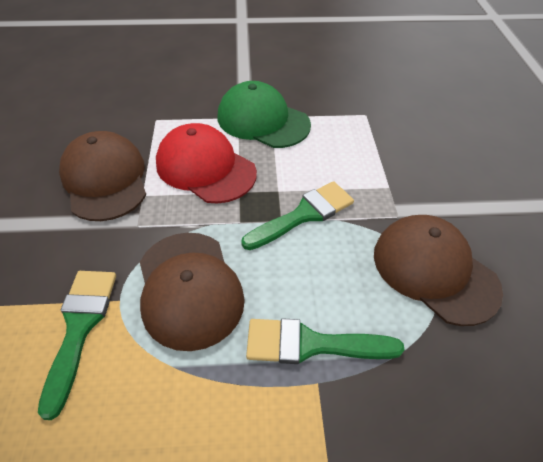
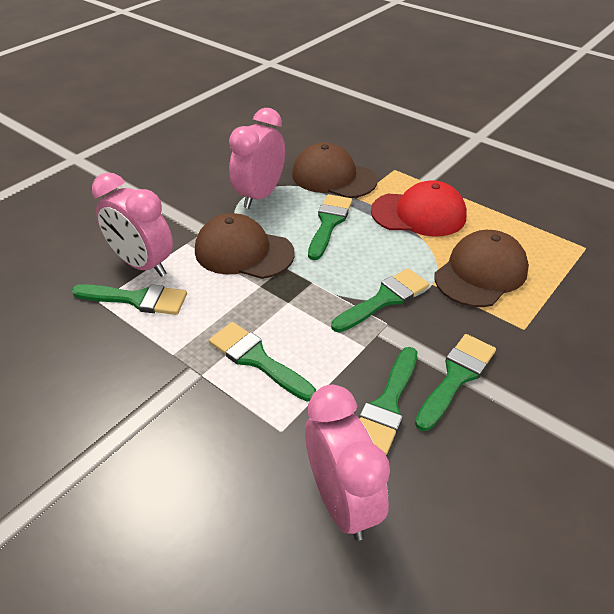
green brush: [38,271,116,420] [241,181,354,250] [246,318,404,364] = 3 -> [72,284,187,315] [209,322,316,401] [308,194,353,260] [331,268,429,333] [359,347,417,455] [415,334,496,431] = 6
green cap: [218,81,311,148] = 1 -> none = 0
pink clock: none = 0 -> [92,172,173,277] [229,108,285,209] [305,385,390,541] = 3

